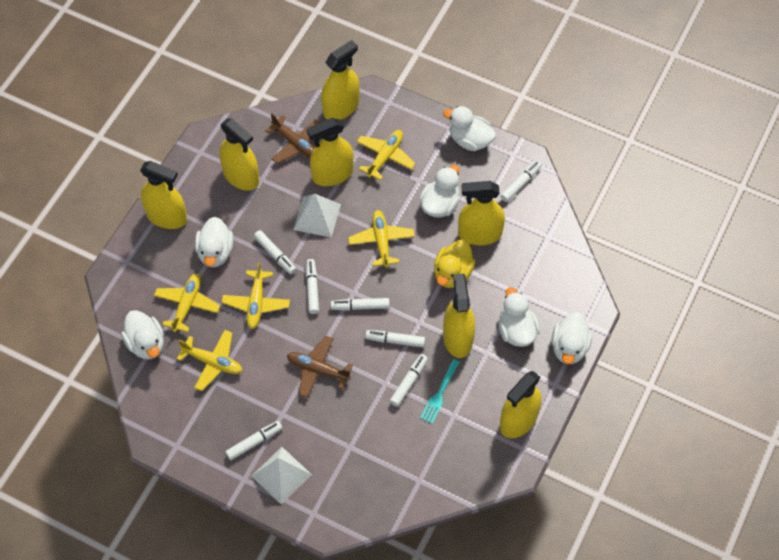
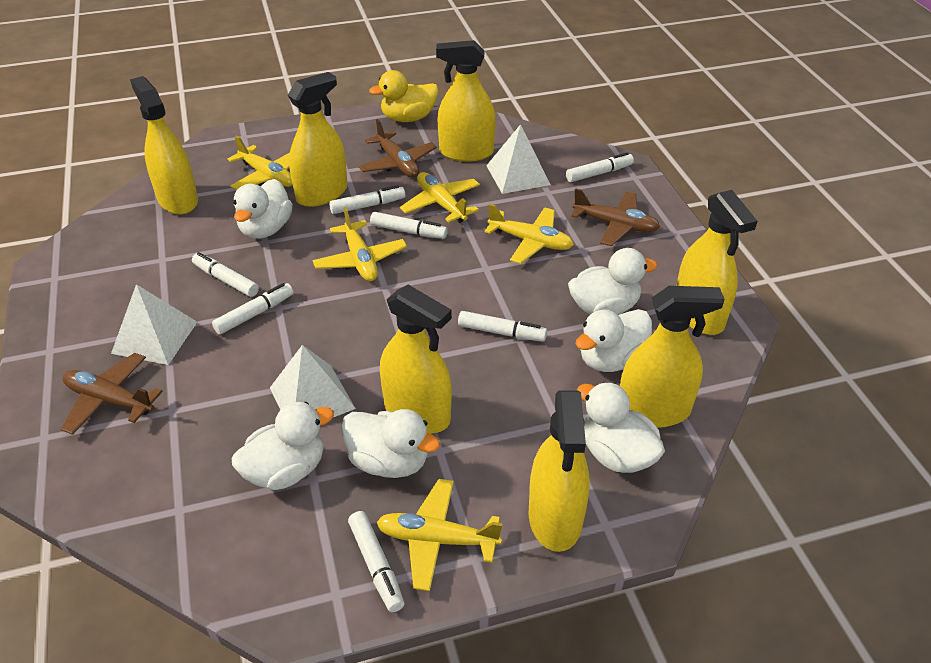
brown plane: [265,113,320,164] [287,336,353,398] = 2 -> [61,353,163,435] [358,119,437,177] [571,188,660,246] = 3
turquoise fork: [420,359,460,424] = 1 -> none = 0
white pyramid: [251,447,312,505] [293,194,341,238] = 2 -> [111,284,197,365] [270,345,356,417] [486,124,550,194] = 3

